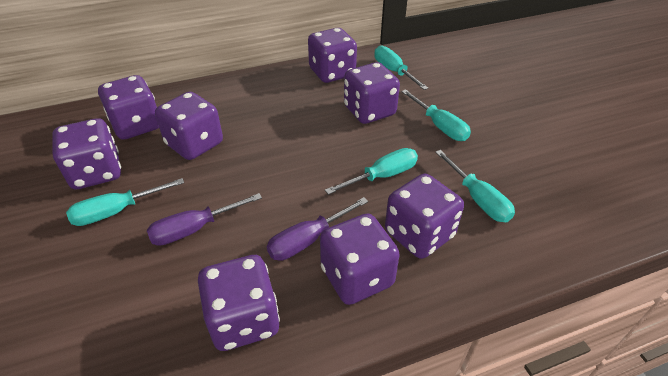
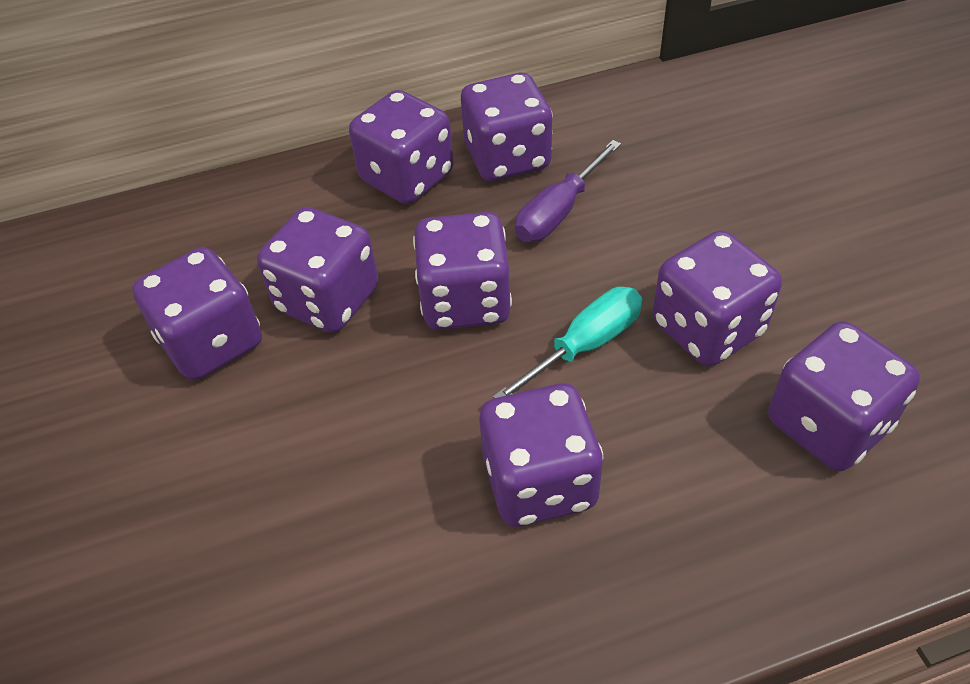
purple screwdriver: [147,193,262,246] [266,197,368,261] = 2 -> [515,140,621,242] = 1
turquoise screwdriver: [66,178,184,226] [325,148,418,195] [374,45,428,90] [401,89,471,141] [435,150,515,222] = 5 -> [493,287,642,398] = 1

